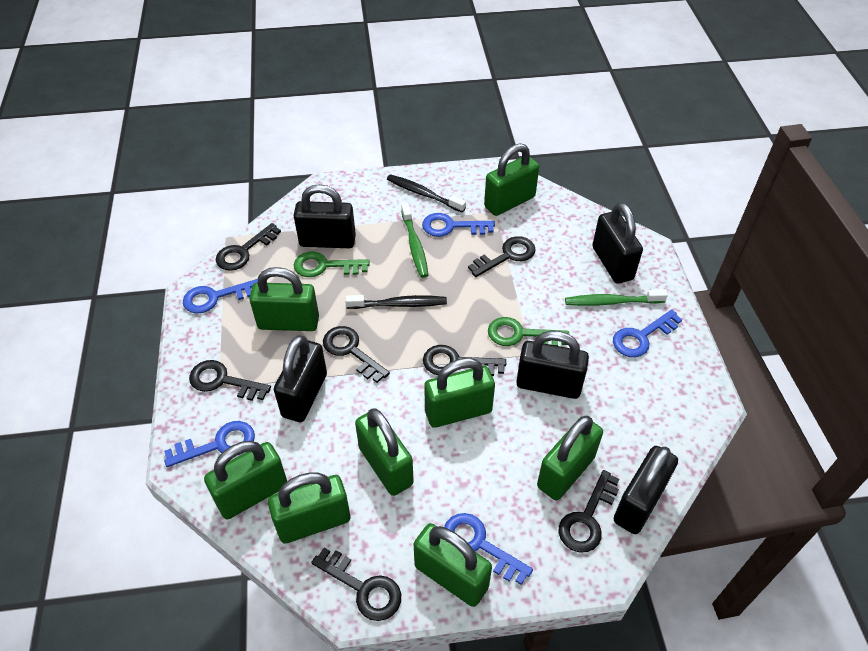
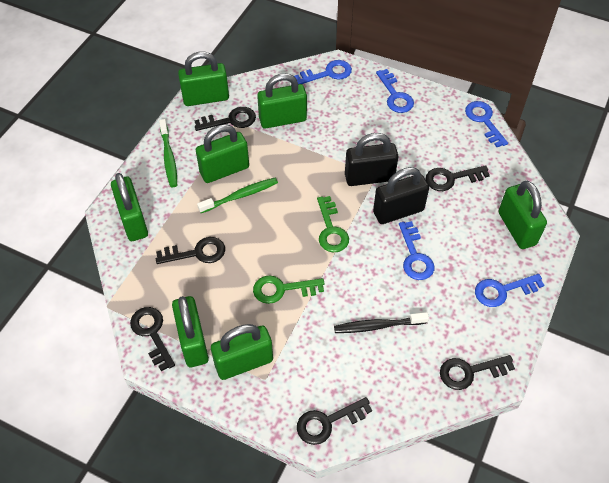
black key: [189,360,271,401] [216,223,281,271] [311,548,401,621] [323,326,390,383] [423,345,506,376] [468,236,536,277] [558,470,619,552] = 7 -> [130,307,175,371] [156,237,225,264] [194,107,256,131] [297,397,372,445] [426,165,490,191] [440,355,515,390] = 6
black padlock: [274,335,327,422] [293,184,356,248] [516,331,589,399] [592,202,643,284] [613,446,678,534] = 5 -> [345,133,398,186] [373,167,429,224] = 2
black toothbrush: [345,295,447,309] [387,174,466,212] = 2 -> [334,312,429,333] = 1
green padlock: [204,441,287,519] [249,267,319,331] [268,472,350,544] [355,408,414,496] [414,523,492,607] [424,358,495,428] [484,143,539,216] [537,416,603,500] = 8 -> [111,173,148,241] [172,296,209,367] [178,52,229,106] [196,124,249,183] [211,324,273,380] [257,73,307,129] [498,180,547,249] = 7

